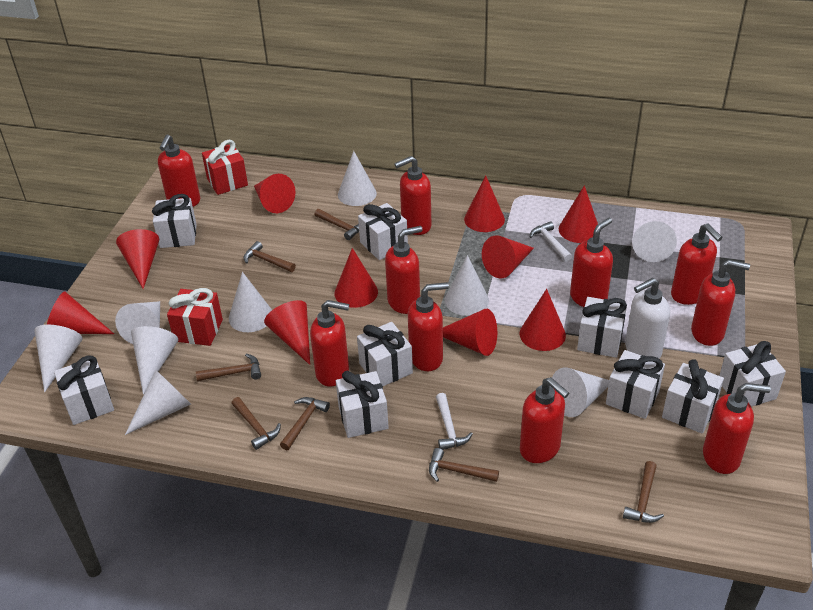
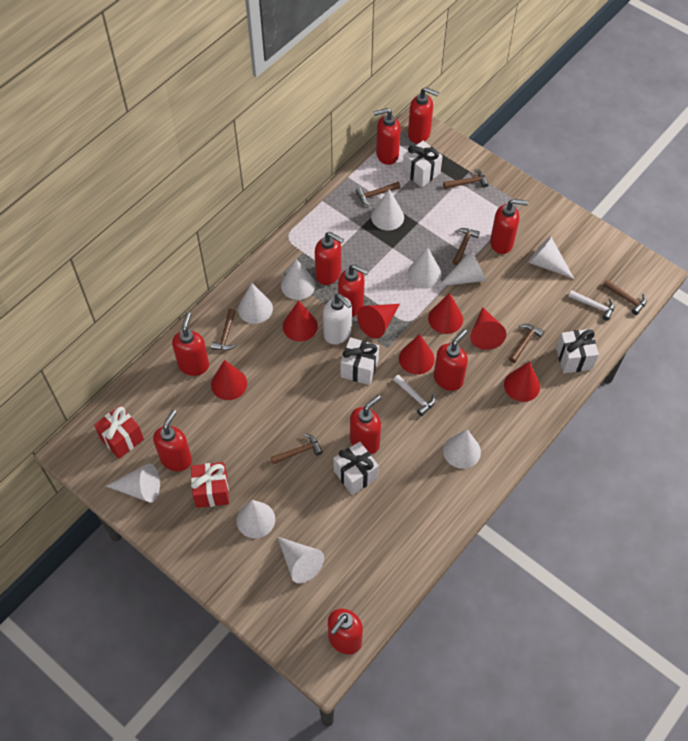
red cone: [47,291,114,334] [116,229,159,289] [254,174,296,213] [264,300,310,365] [334,248,378,308] [443,309,497,356] [464,175,505,232] [482,235,534,279] [520,289,566,351] [559,185,598,243] = 10 -> [211,360,247,400] [283,300,318,341] [357,304,400,339] [399,334,435,375] [428,293,463,334] [470,307,506,350] [504,361,540,402] = 7
white cone: [34,325,83,392] [115,301,160,344] [125,370,191,435] [131,326,178,395] [229,272,272,332] [338,151,377,206] [445,255,489,316] [552,367,609,417] [632,221,677,262] = 9 -> [106,464,160,503] [236,500,275,538] [238,283,273,324] [277,537,324,584] [281,259,315,300] [371,189,404,230] [407,247,442,289] [438,250,487,287] [443,429,481,469] [528,236,574,279] = 10
white gift: [54,356,114,425] [152,194,197,248] [336,371,389,438] [357,322,413,386] [358,203,408,260] [577,297,627,358] [606,350,665,419] [662,359,724,433] [719,341,786,406] = 9 -> [334,442,379,495] [341,337,379,385] [402,141,443,188] [556,329,599,373] = 4

